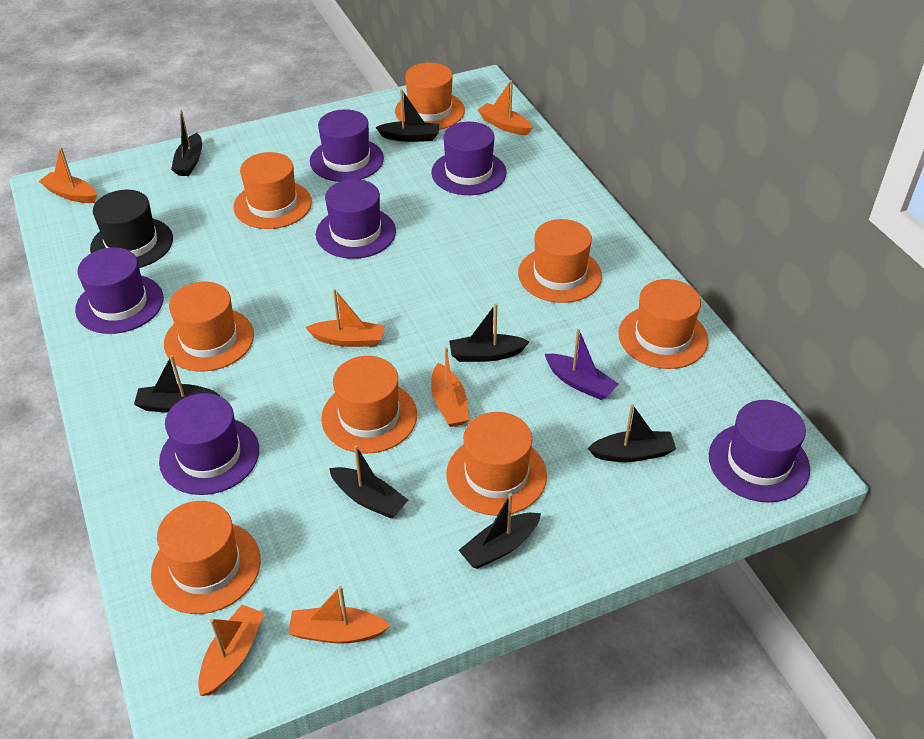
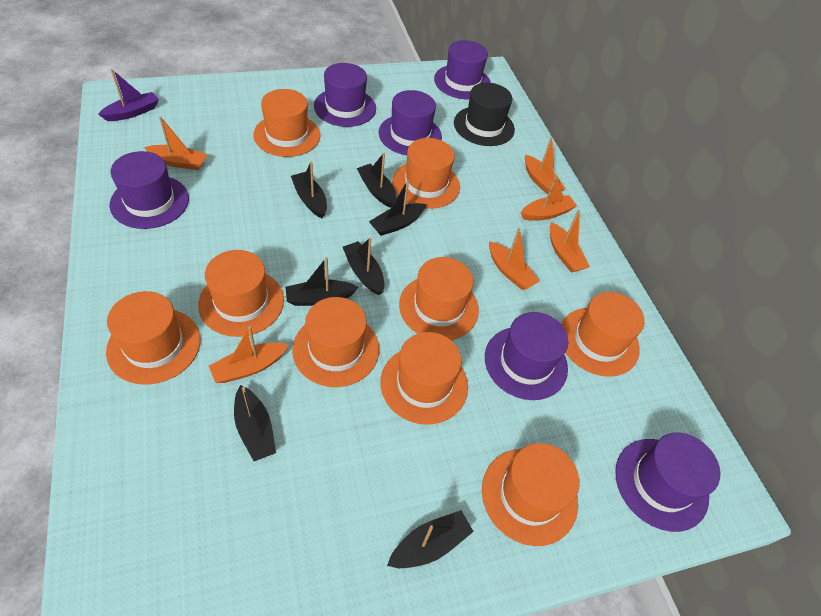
orange hat: [151,501,261,614] [164,282,254,371] [233,152,312,229] [321,356,417,454] [395,63,465,130] [446,412,547,516] [518,219,602,303] [618,279,708,369] = 8 -> [106,291,200,385] [198,250,284,337] [253,89,320,157] [292,297,379,387] [380,332,468,424] [392,138,460,209] [399,257,479,340] [482,443,580,546] [561,292,645,377] = 9

